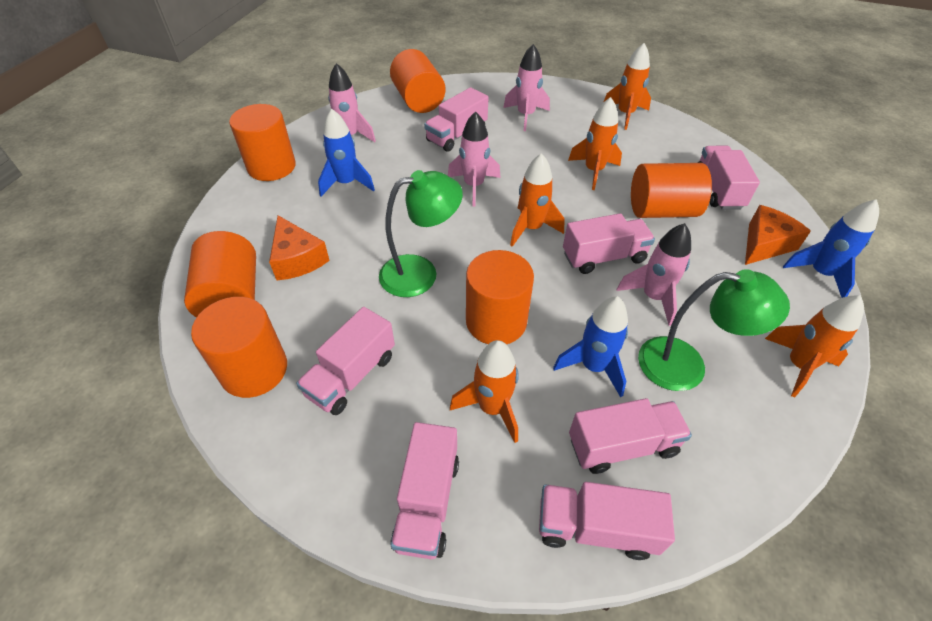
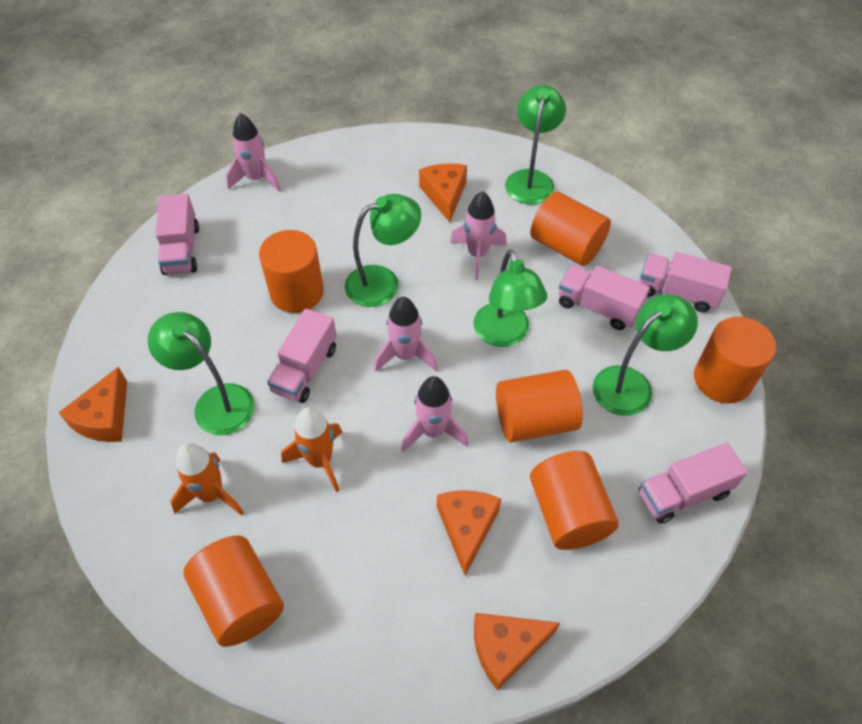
blue rocket: [318,109,375,196] [553,296,628,397] [783,199,879,298] = 3 -> none = 0
green lamp: [379,170,463,297] [638,269,790,391] = 2 -> [148,312,255,435] [345,194,421,307] [473,249,547,347] [505,85,566,205] [592,294,698,416] = 5
orange cheese: [269,215,330,280] [745,205,811,265] = 2 -> [58,367,127,442] [419,163,467,222] [437,490,501,576] [474,613,560,691] = 4
orange rocket: [450,340,518,443] [510,153,564,247] [568,97,622,190] [604,43,651,130] [765,295,864,397] = 5 -> [170,443,244,516] [281,407,342,492] = 2
pink truck: [296,307,395,415] [391,422,459,559] [424,87,489,152] [539,482,675,560] [563,213,655,274] [569,398,692,474] [697,146,760,210] = 7 -> [155,194,199,275] [267,309,337,403] [559,265,650,330] [639,252,732,312] [639,443,748,524] = 5

